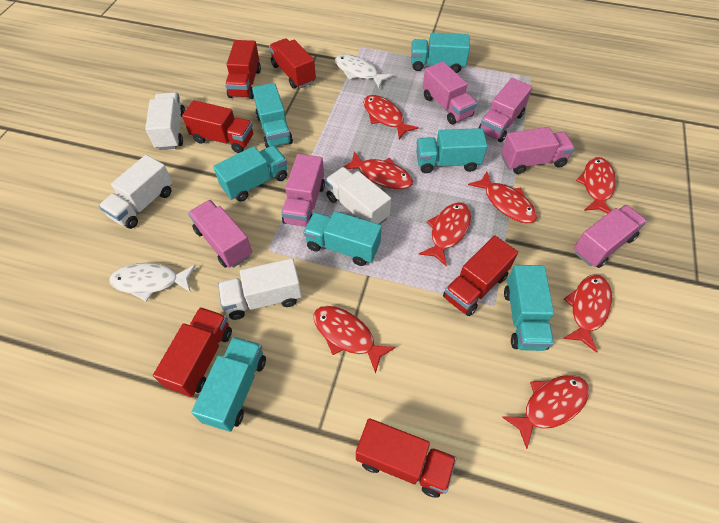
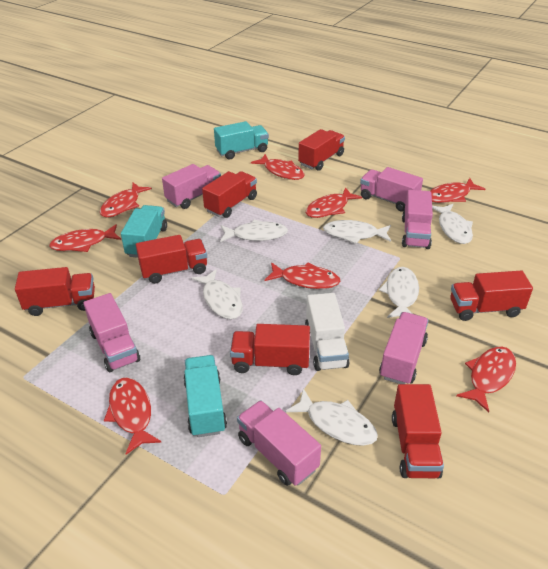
red truck: [153,307,232,397] [182,100,253,153] [225,40,261,99] [269,38,316,89] [356,418,456,498] [443,235,518,316] = 6 -> [15,267,95,316] [136,235,207,284] [202,171,257,218] [230,324,310,375] [298,129,345,171] [392,384,444,478] [450,270,533,321] = 7
turquoise truck: [191,337,266,432] [213,145,287,202] [252,83,293,148] [303,211,382,266] [411,33,470,73] [416,128,487,173] [504,265,554,351] = 7 -> [121,205,167,258] [183,355,227,437] [214,121,269,159] = 3
white fish: [109,263,196,302] [335,54,393,88] = 2 -> [191,269,243,319] [220,219,288,242] [285,388,378,446] [323,220,391,244] [379,267,419,318] [432,204,473,244] = 6
white truck: [99,155,173,229] [145,92,185,150] [218,258,302,320] [325,167,391,224] = 4 -> [305,293,350,371] = 1

